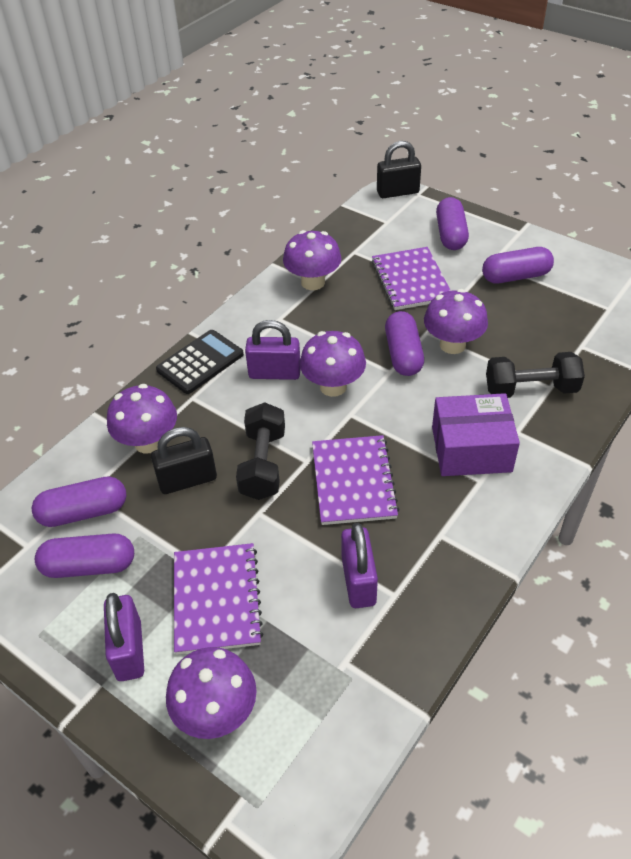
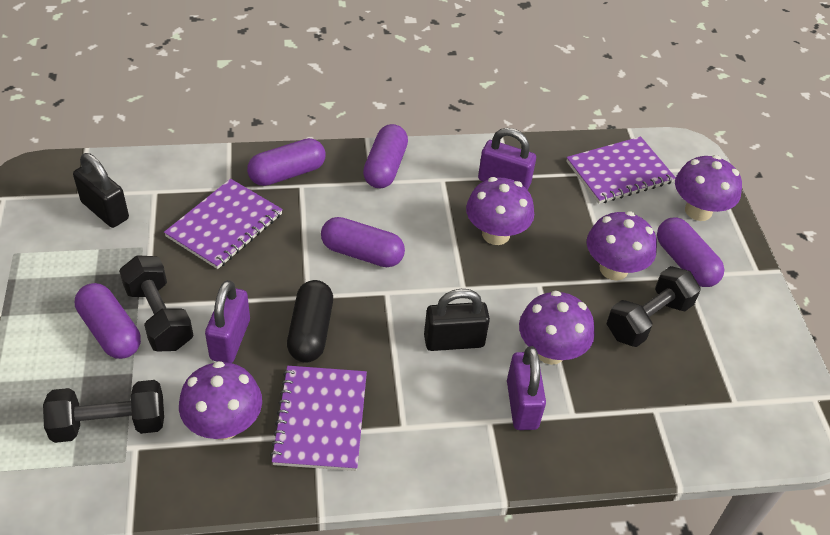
black calculator: [156,330,244,394] = 1 -> none = 0
black capsule: none = 0 -> [287,280,333,363] = 1
black dumbbell: [236,402,285,500] [486,352,585,398] = 2 -> [43,380,164,443] [119,255,193,351] [607,266,701,347] = 3
purple box: [432,393,520,476] = 1 -> none = 0

